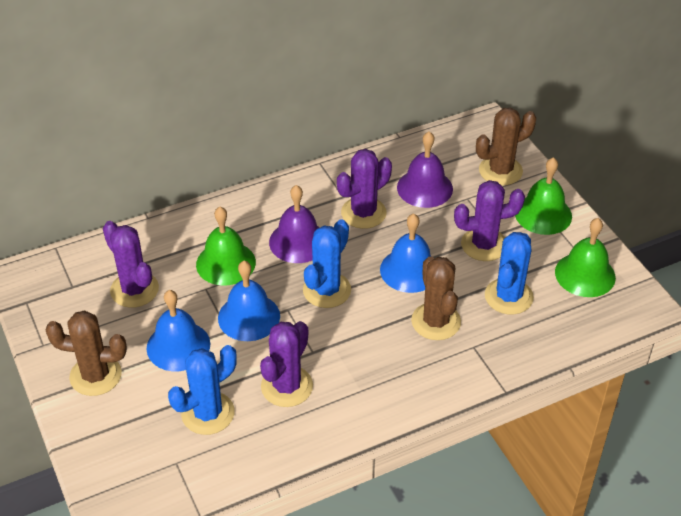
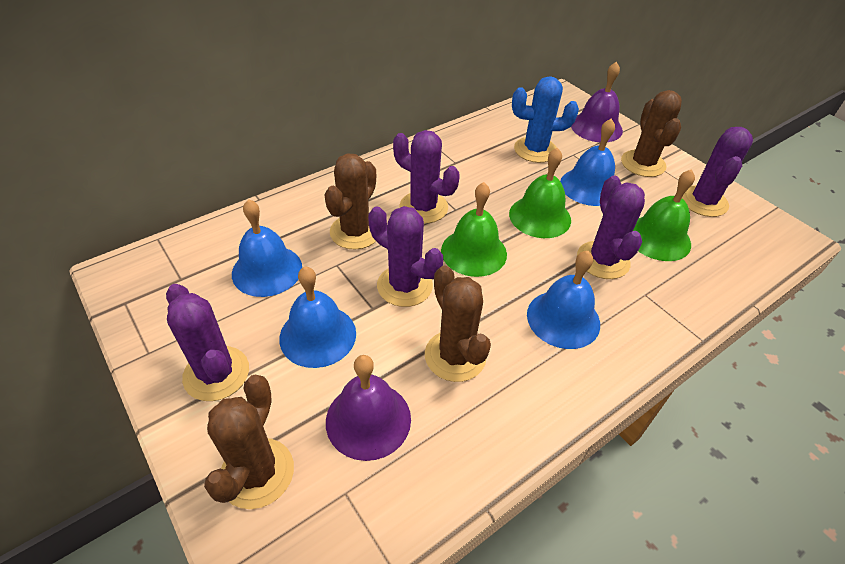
blue bell: [147,290,210,371] [218,261,280,341] [380,213,432,293] = 3 -> [232,199,302,297] [279,266,356,368] [527,251,600,349] [560,119,615,206] = 4
blue cactus: [168,345,237,435] [303,219,351,308] [485,232,534,315] = 3 -> [512,76,579,163] = 1
brown cactus: [46,310,127,396] [411,256,461,340] [476,108,536,185] = 3 -> [204,375,294,509] [324,153,376,250] [425,266,491,382] [621,90,682,177] = 4
purple cactus: [103,221,159,308] [260,321,313,407] [337,149,392,229] [454,180,525,261] = 4 -> [166,284,249,401] [368,206,443,307] [393,130,460,223] [577,175,645,279] [682,127,753,217] = 5

